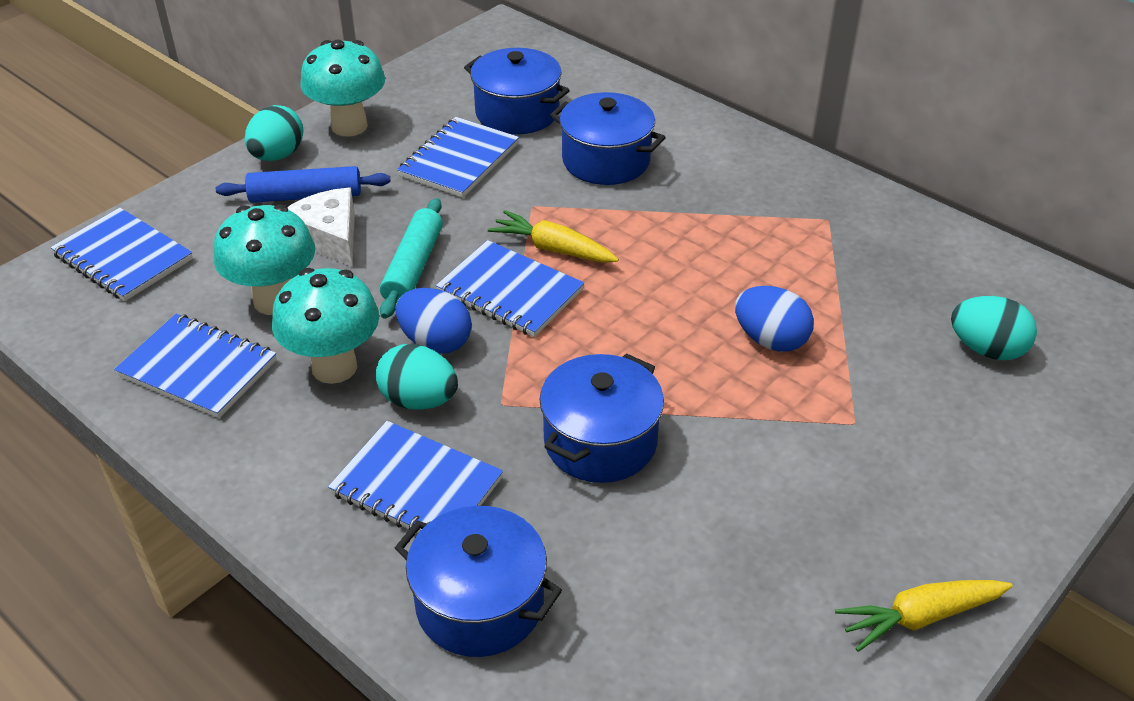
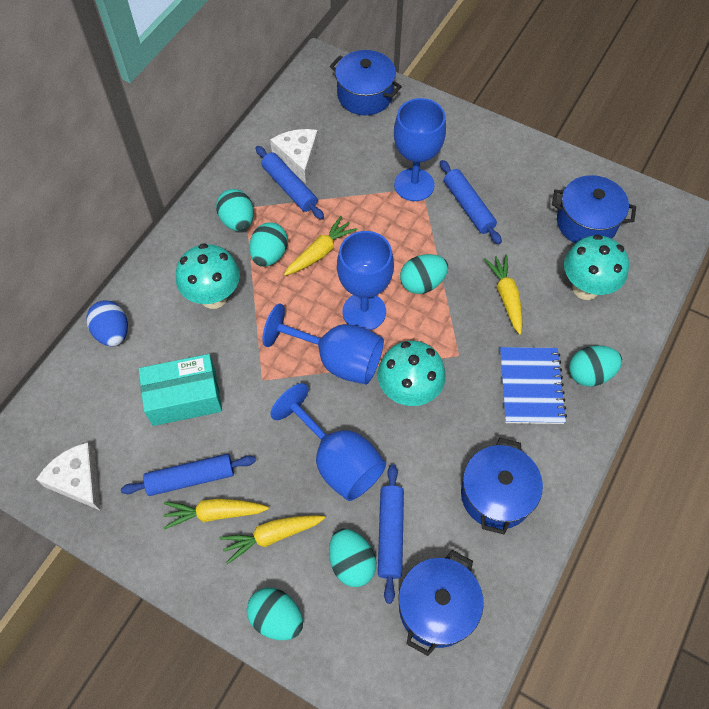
blue egg: [396,288,472,353] [735,286,814,352] = 2 -> [86,300,128,347] = 1
blue goblet: none = 0 -> [262,303,384,385] [270,383,386,501] [337,231,394,331] [394,98,446,201] = 4
blue notebook: [51,208,193,301] [114,314,277,418] [328,421,503,533] [397,117,519,198] [436,240,584,337] = 5 -> [500,347,567,424] = 1
blue rolling pin: [216,166,391,203] = 1 -> [121,454,256,496] [256,146,324,220] [378,464,404,604] [440,160,502,244] = 4
turquoise box: none = 0 -> [139,354,222,426] = 1
turquoise egg: [245,105,303,161] [375,344,458,410] [951,296,1037,360] = 3 -> [216,189,254,231] [247,588,303,640] [249,223,288,267] [329,529,376,587] [400,254,448,294] [569,345,622,387] = 6
turquoise rolling pin: [380,198,443,319] = 1 -> none = 0
white cheese: [287,188,355,267] = 1 -> [36,442,101,511] [270,129,318,184] = 2
yellow carrot: [488,210,619,263] [835,580,1013,652] = 2 -> [163,499,269,529] [219,515,325,564] [284,216,357,276] [484,254,522,335] = 4

